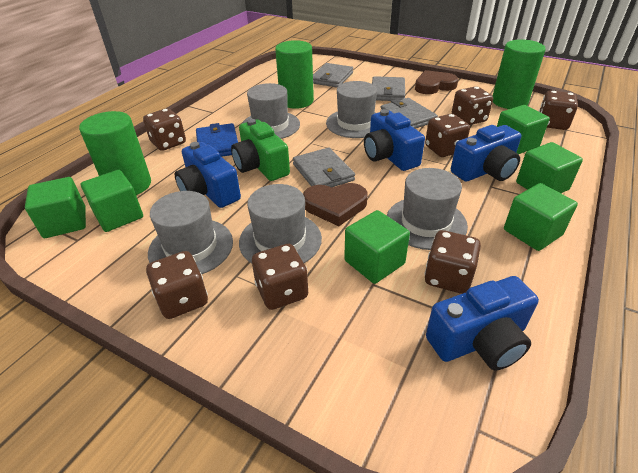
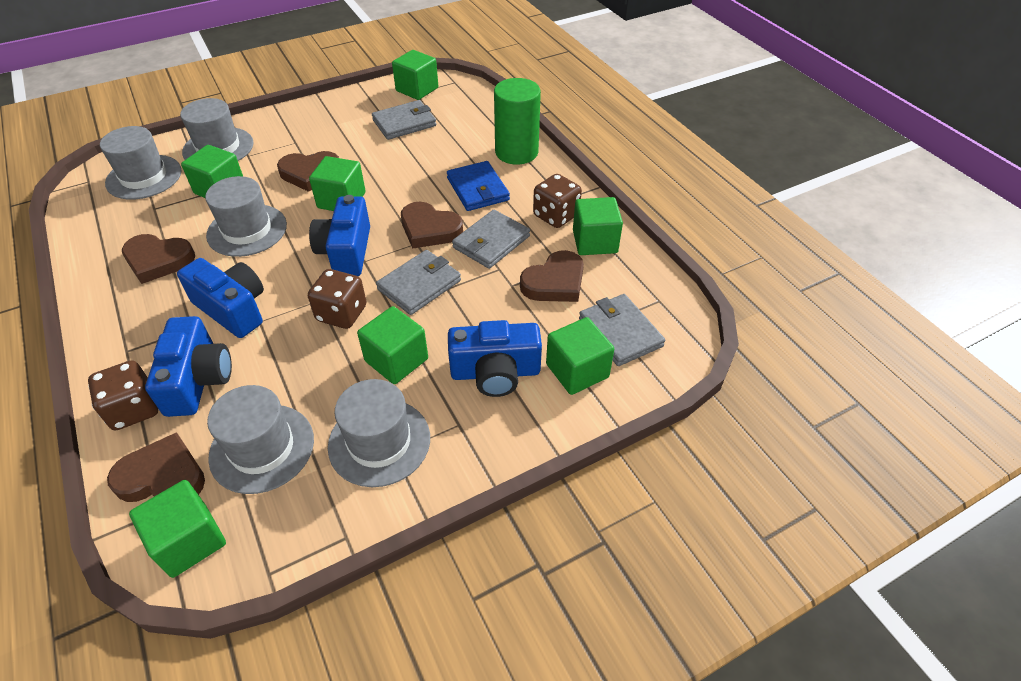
brown dice: [143,108,186,151] [146,251,208,319] [252,244,308,310] [424,230,481,294] [425,114,470,157] [452,86,493,125] [539,90,578,130] = 7 -> [88,360,158,430] [308,269,367,329] [533,174,582,228] = 3
brown heart: [303,183,368,226] [415,70,458,94] = 2 -> [107,432,205,502] [122,234,195,284] [277,151,339,192] [401,202,463,249] [520,250,584,302] = 5
green camera: [231,119,290,181] = 1 -> none = 0
green cube: [25,177,86,238] [81,170,143,232] [344,210,410,284] [497,105,550,154] [504,183,578,251] [516,142,583,193] = 6 -> [129,480,226,578] [181,145,243,198] [309,156,366,211] [357,306,428,384] [392,50,438,100] [546,317,614,395] [573,197,623,255] = 7
green cylinder: [79,111,151,195] [275,40,314,109] [493,40,546,109] = 3 -> [494,78,541,165] = 1

